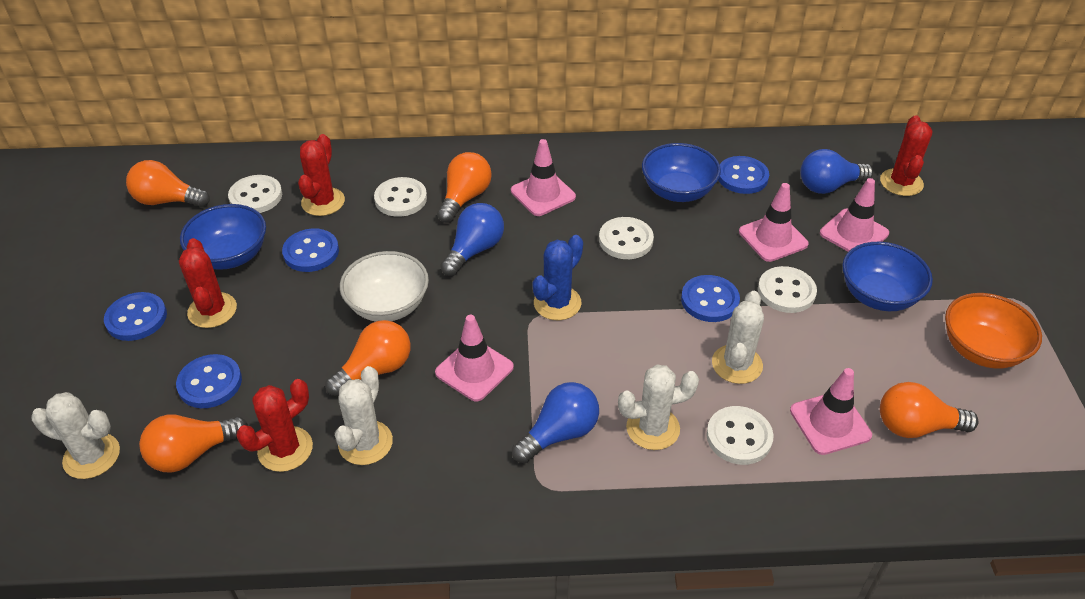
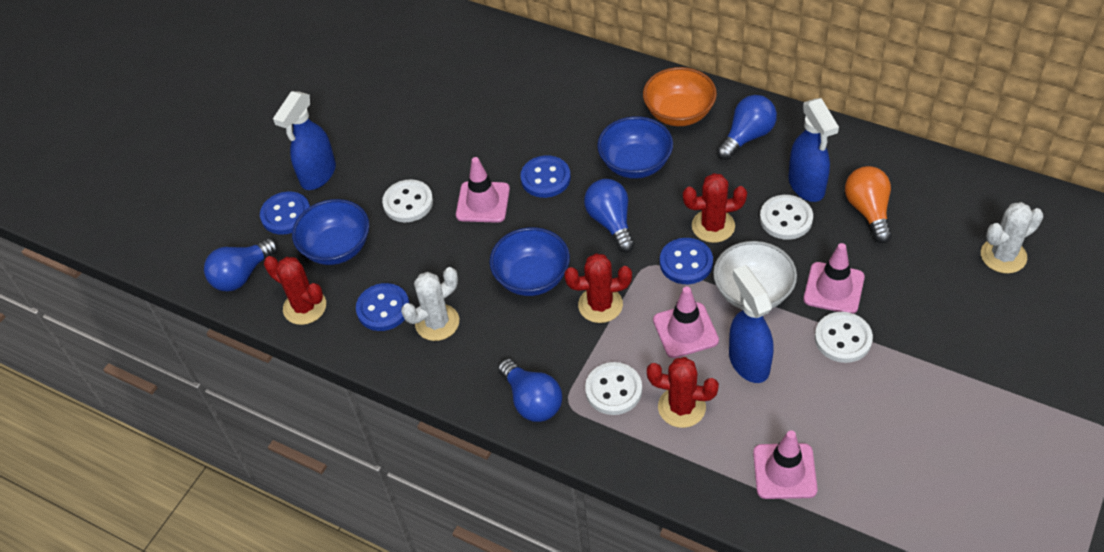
blue button: [104,292,167,341] [176,354,242,408] [282,228,339,272] [681,275,740,322] [718,156,769,194] = 5 -> [260,191,310,235] [356,283,409,331] [520,155,571,198] [660,238,713,284] = 4
blue cactus: [533,235,583,320] = 1 -> none = 0
blue light bulb: [440,203,504,276] [512,382,599,463] [800,149,873,194] = 3 -> [204,238,278,292] [498,359,562,422] [584,179,635,253] [717,95,777,160] = 4
blue spray bottle: none = 0 -> [273,91,336,190] [729,265,774,383] [788,98,839,202] = 3
orange light bulb: [126,160,210,207] [139,415,248,473] [325,320,410,396] [437,152,492,223] [880,382,979,438] = 5 -> [845,166,892,243] = 1
pink traffic cone: [435,315,514,402] [511,139,576,216] [739,183,809,262] [790,368,872,455] [820,178,889,252] = 5 -> [456,157,510,223] [653,286,719,358] [753,430,818,499] [803,243,865,314] = 4
white button: [228,175,282,213] [374,177,427,217] [599,217,654,259] [706,406,774,465] [758,266,817,313] = 5 -> [382,179,433,222] [585,362,642,415] [760,195,813,240] [815,312,873,363] = 4
white cactus: [31,392,120,479] [335,366,393,465] [618,364,699,450] [712,291,764,384] = 4 -> [401,267,459,341] [981,202,1043,274] = 2

